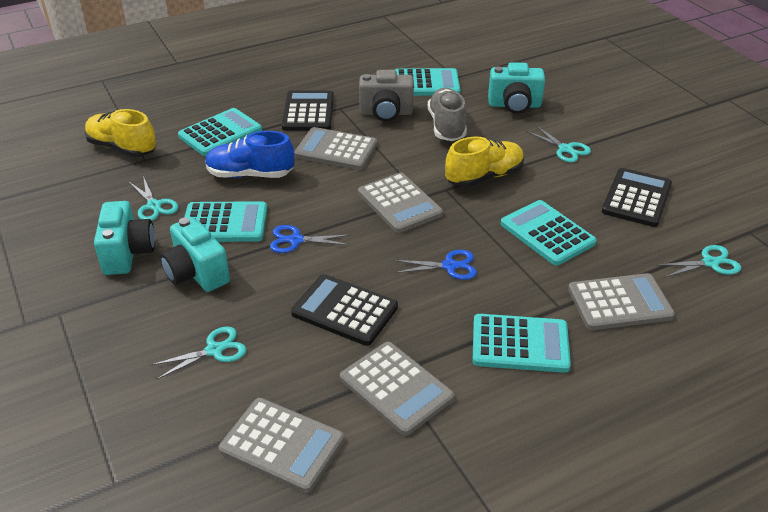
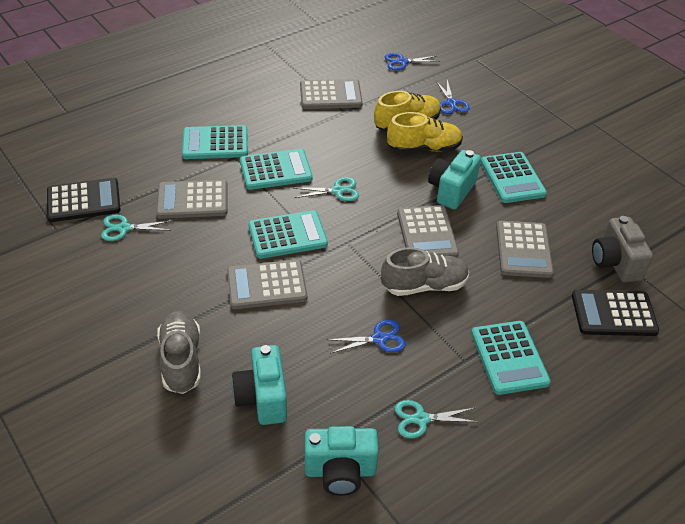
black calculator: [282,91,334,131] [291,274,398,346] [602,168,672,227] = 3 -> [47,178,121,222] [572,290,659,336] = 2
blue scissors: [270,225,350,253] [393,250,477,280] = 2 -> [327,320,406,353] [385,53,441,70] [436,80,470,114] = 3
blue shoe: [205,131,295,178] = 1 -> none = 0
grey shoe: [428,88,467,141] = 1 -> [157,311,201,394] [381,247,469,296] = 2
turquoise scissors: [129,176,178,221] [150,326,246,379] [526,126,591,163] [657,245,741,278] = 4 -> [101,215,171,241] [294,177,359,201] [395,400,478,438] = 3

